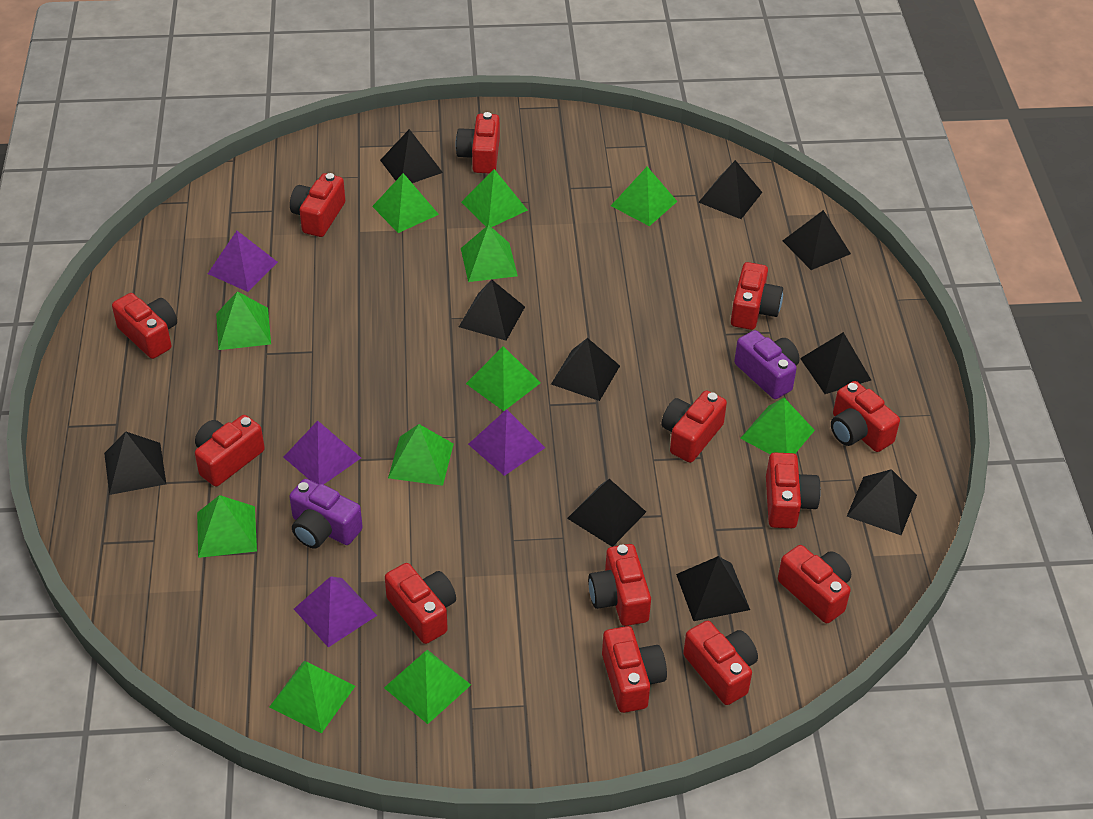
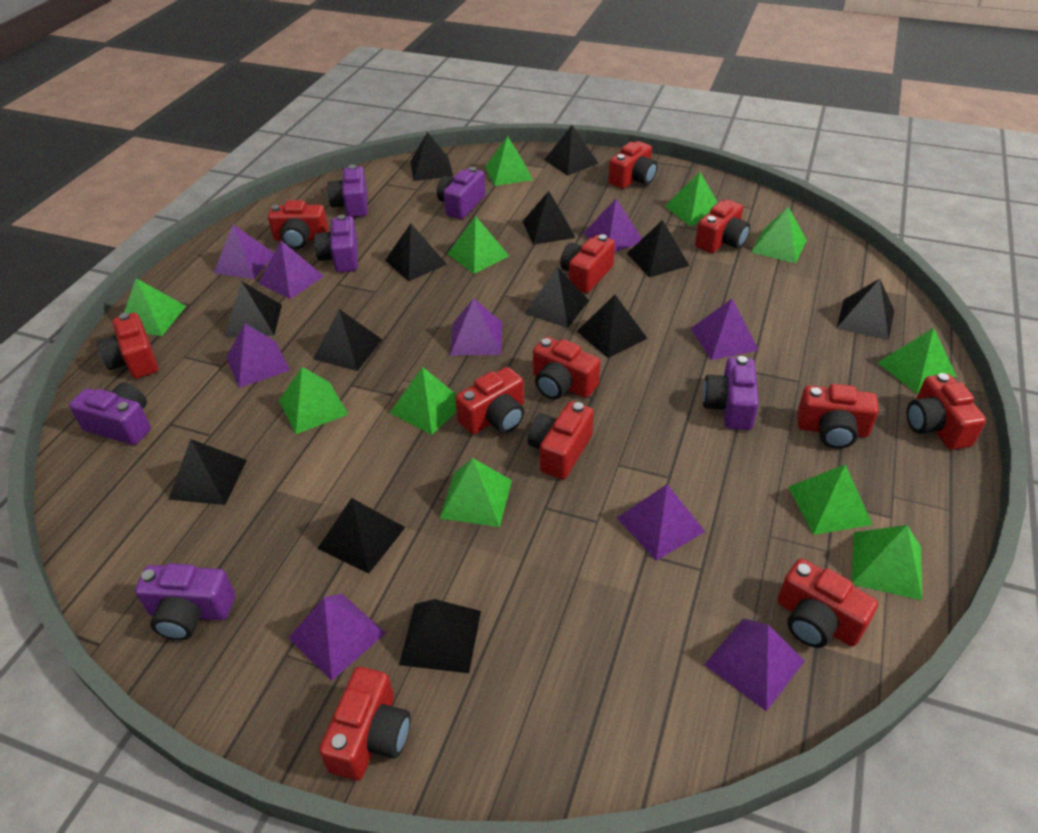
black pyramid: [104,432,166,495] [380,129,443,183] [459,279,525,341] [551,338,620,401] [567,479,646,547] [676,556,750,621] [699,160,762,219] [783,210,851,270] [800,332,871,394] [847,469,917,535] = 10 -> [168,439,247,505] [225,281,282,338] [313,309,382,371] [317,498,406,574] [385,223,447,281] [399,599,481,673] [410,132,453,181] [523,191,575,245] [524,267,589,328] [544,125,599,176] [577,294,648,358] [627,220,689,278] [837,279,894,340] = 13
purple camera: [289,479,363,549] [734,330,800,399] = 2 -> [69,383,151,445] [135,563,235,640] [314,215,358,273] [327,165,367,217] [437,167,486,219] [702,356,759,430] = 6
purple pyramid: [208,231,278,292] [283,421,361,485] [294,576,377,647] [468,409,545,476] = 4 -> [214,225,274,279] [226,324,290,388] [259,241,324,299] [289,594,386,681] [450,298,502,356] [583,199,642,252] [617,484,705,561] [690,299,759,360] [704,618,805,711] = 9
red camera: [112,293,177,359] [195,415,265,487] [290,173,345,237] [385,563,456,644] [456,112,500,173] [588,544,651,626] [602,626,667,713] [662,390,727,463] [683,621,758,705] [731,262,783,330] [766,452,821,528] [778,545,851,623] [831,381,900,452] = 13 -> [97,313,158,378] [268,200,329,249] [319,667,411,781] [455,367,525,434] [528,401,594,479] [533,337,600,399] [560,234,615,293] [608,141,657,189] [695,199,750,253] [778,559,878,648] [797,384,879,449] [907,373,986,450] = 12

